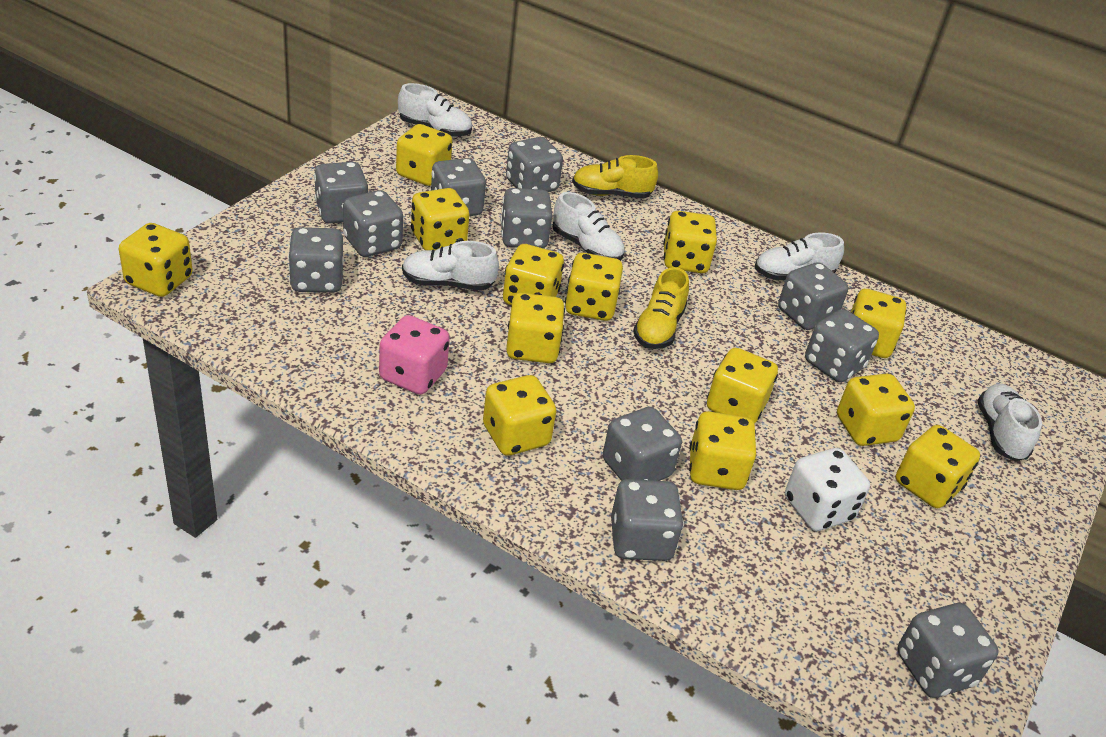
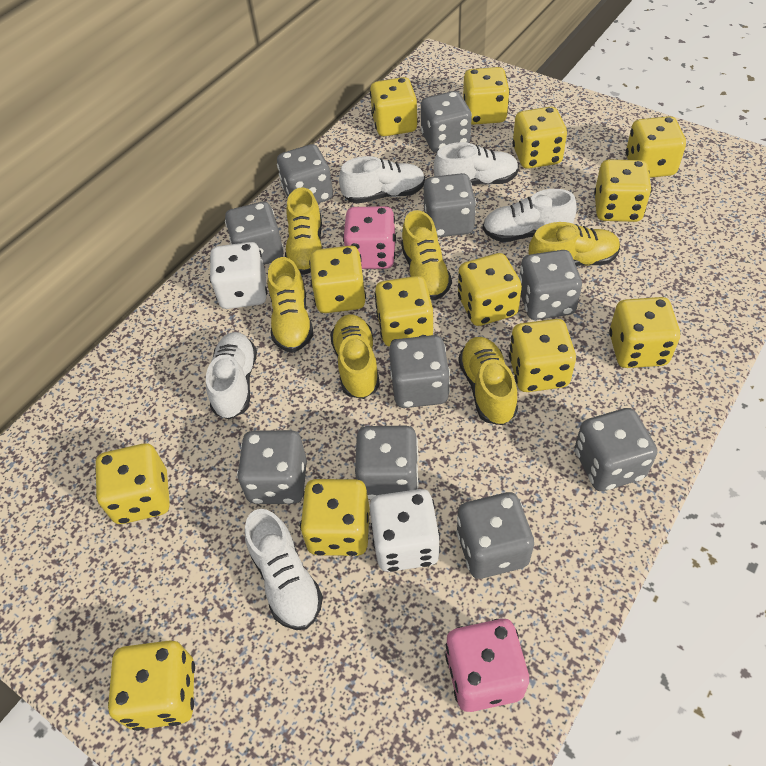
grey dice: [288,227,344,293] [314,162,368,224] [343,190,403,257] [431,158,486,216] [501,188,552,248] [506,137,563,192] [603,407,682,481] [611,479,684,561] [778,262,848,330] [805,309,879,382] [897,603,999,698] = 11 -> [225,202,284,265] [237,430,307,504] [277,144,333,203] [355,426,419,500] [389,335,450,408] [421,91,472,153] [424,173,476,237] [456,492,534,579] [519,250,582,320] [575,408,657,491] = 10
pink dice: [379,315,450,395] = 1 -> [343,206,396,269] [445,619,529,712] = 2
white dice: [785,448,870,531] = 1 -> [209,242,267,309] [370,489,440,572] = 2
yellow shoe: [572,155,658,198] [633,267,689,349] = 2 -> [268,257,313,352] [285,187,323,275] [330,315,380,399] [401,210,452,300] [458,337,518,425] [529,222,620,266] = 6

